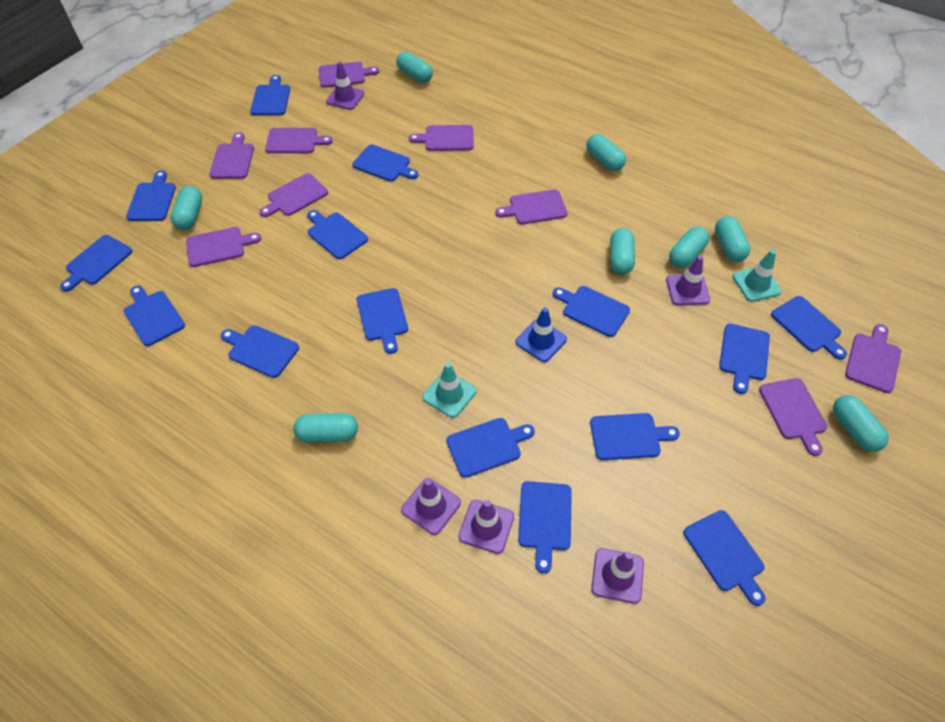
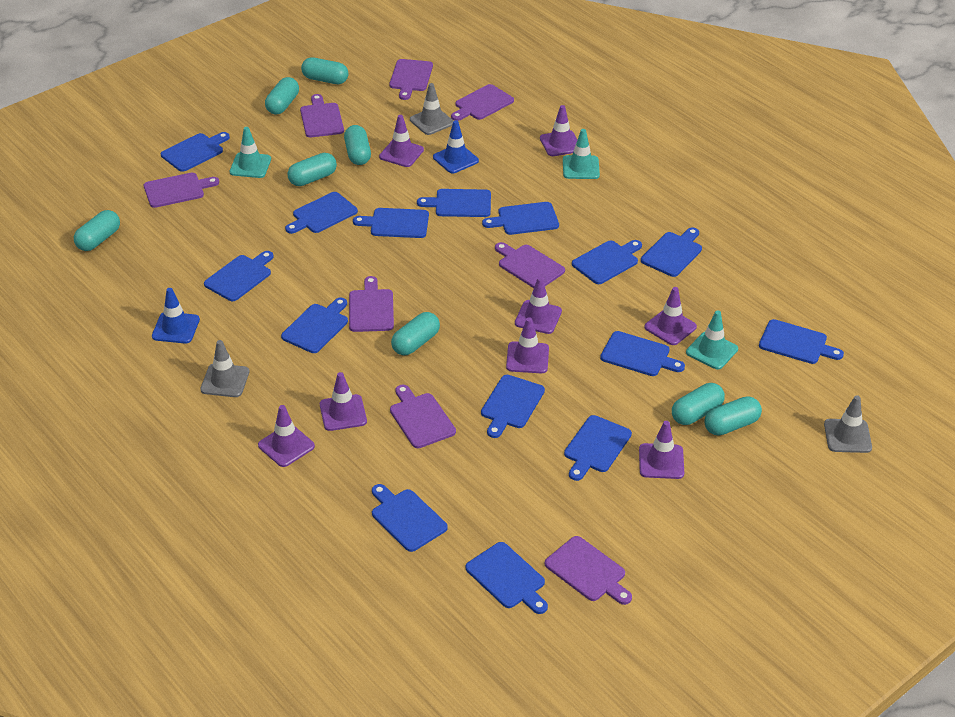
blue traffic cone: [515,307,567,362] = 1 -> [152,288,200,343] [433,120,479,173] = 2
grey traffic cone: none = 0 -> [200,340,250,397] [410,83,453,135] [824,395,872,453] = 3
purple cutting board: [186,227,261,267] [209,132,254,179] [259,173,328,217] [265,128,333,153] [319,62,379,88] [409,125,474,151] [495,189,568,224] [759,378,827,456] [845,324,901,393] = 9 -> [144,173,219,208] [300,94,344,137] [349,276,394,332] [389,59,433,100] [390,384,456,448] [451,84,514,121] [495,242,565,288] [545,536,632,605] = 8
purple traffic cone: [326,61,365,110] [401,478,461,535] [458,499,514,554] [591,548,644,604] [666,255,710,306] = 5 -> [258,405,315,467] [320,372,367,431] [379,115,424,167] [506,317,549,373] [515,277,562,334] [540,105,577,156] [639,421,684,479] [644,287,697,345] = 8
turquoise traffic cone: [423,362,476,418] [733,250,782,302] = 2 -> [230,127,271,178] [563,129,600,179] [686,310,738,369] = 3

